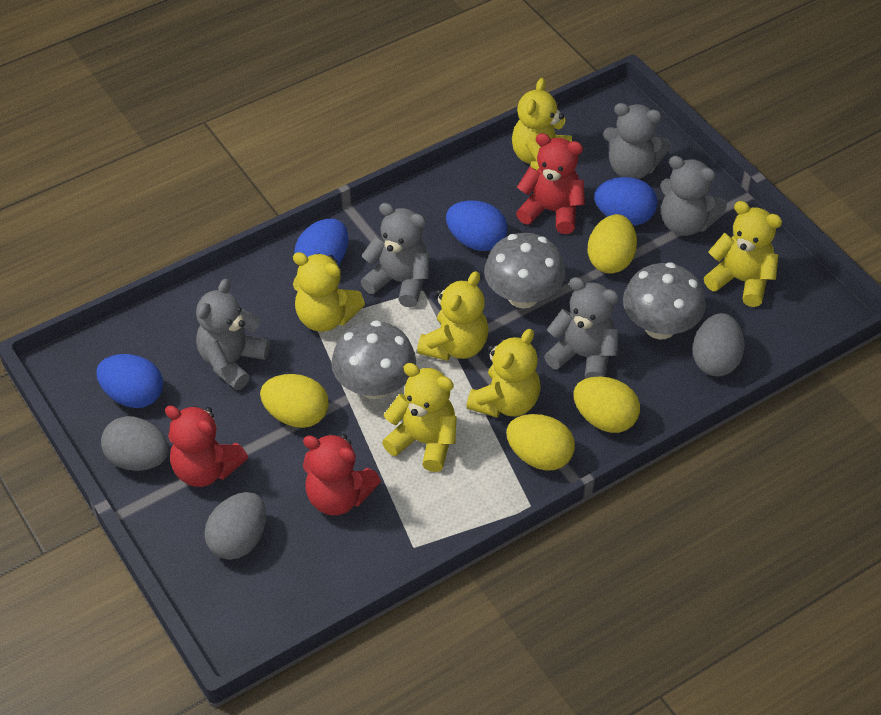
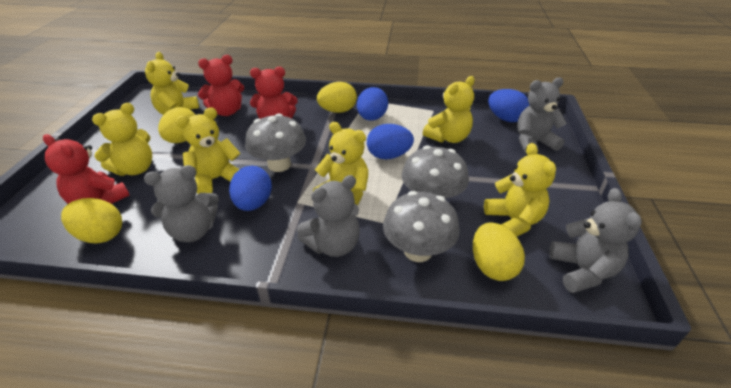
grey egg: [101,416,169,471] [204,492,266,560] [692,313,745,376] = 3 -> none = 0
grey teddy bear: [196,279,270,390] [361,203,429,307] [544,277,619,379] [603,103,671,179] [660,156,727,236] = 5 -> [144,165,219,242] [297,175,360,257] [517,77,567,154] [549,188,642,293] = 4

